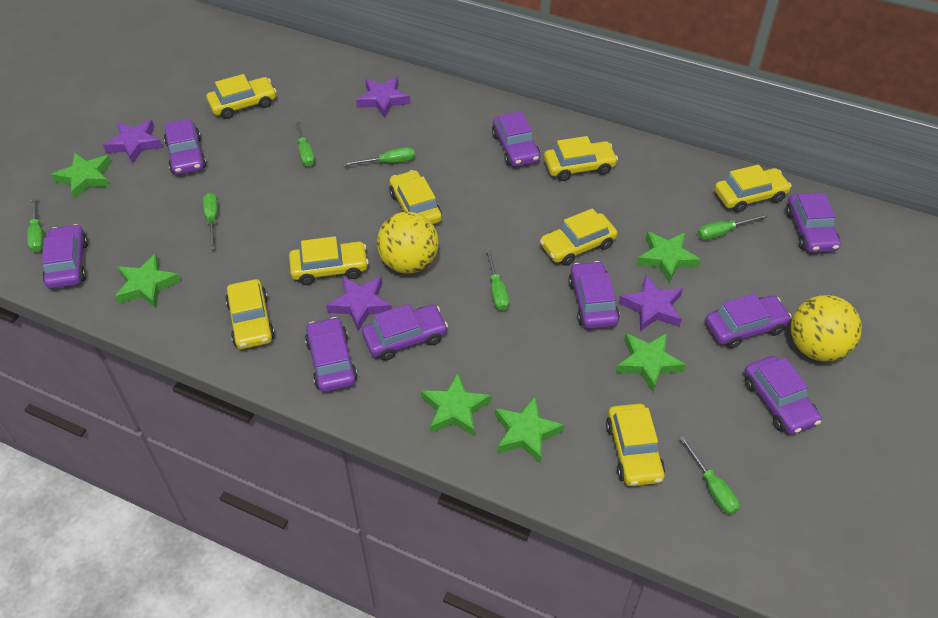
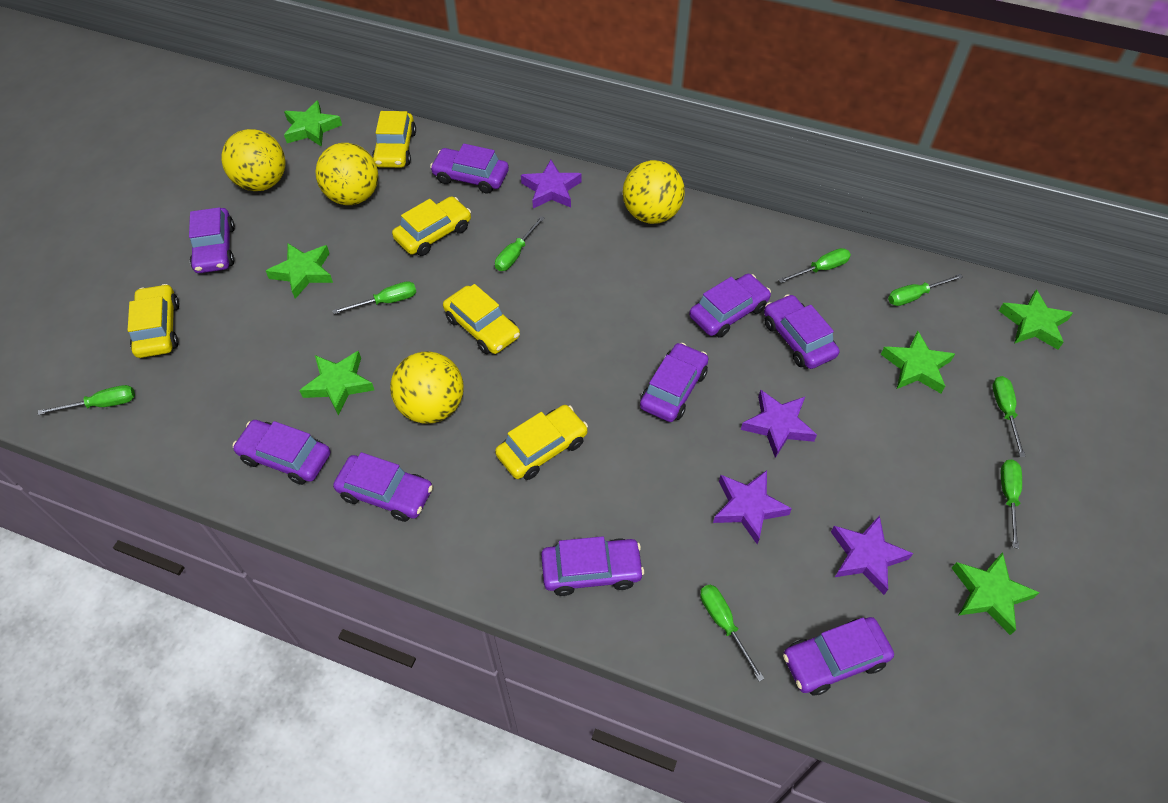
green screwdriver: [27,196,44,252] [203,192,218,250] [294,118,315,167] [343,147,415,166] [485,248,509,311] [679,436,739,515] [698,214,768,240] = 7 -> [38,385,135,415] [332,281,416,314] [495,216,545,271] [700,585,764,681] [779,248,851,283] [888,274,963,306] [992,376,1026,457] [1001,460,1022,549] = 8
yellow ball: [377,212,439,274] [791,295,862,362] = 2 -> [221,129,285,191] [315,143,378,205] [390,351,463,424] [623,160,685,224] = 4
yellow car: [206,74,277,119] [225,279,275,349] [289,236,369,285] [389,170,442,224] [540,208,617,266] [544,136,618,181] [606,403,665,486] [714,164,791,213] = 8 -> [128,284,179,358] [372,111,416,168] [392,196,471,256] [443,284,520,354] [495,405,588,480] = 5

